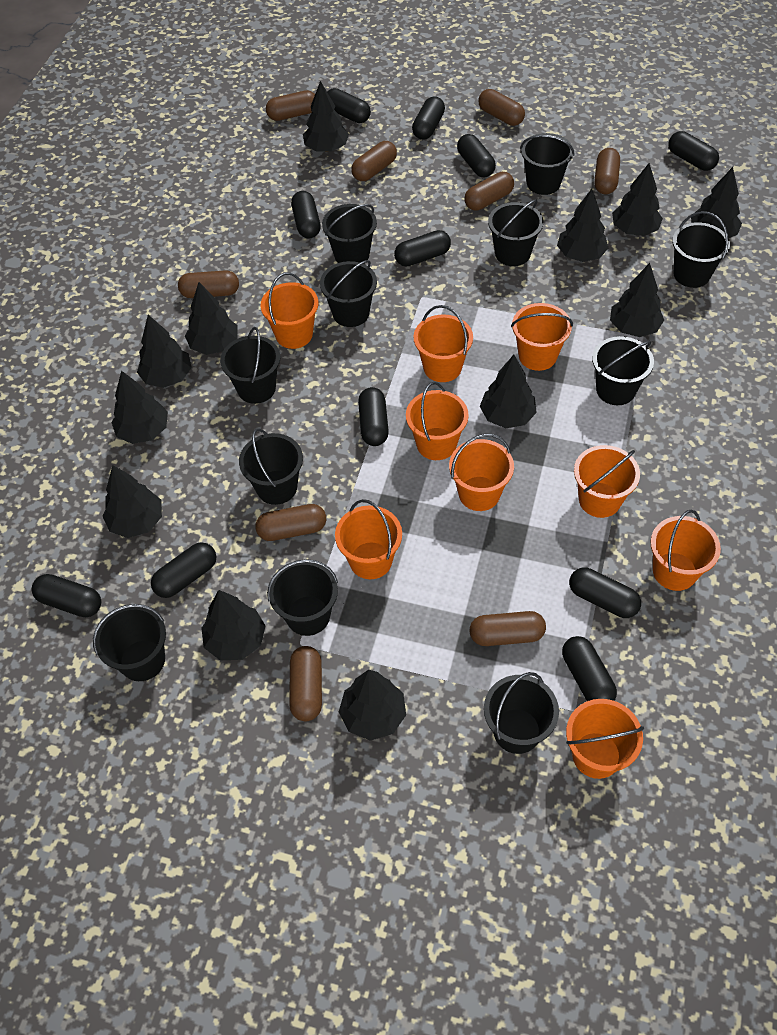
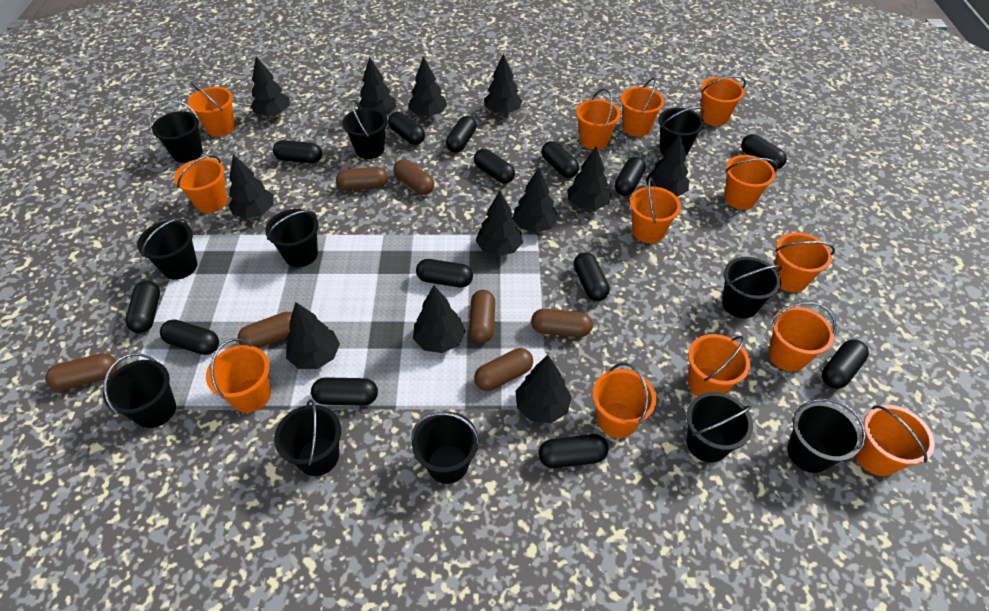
black capsule: [32,574,101,617] [151,542,216,598] [291,191,321,238] [327,88,371,123] [358,387,389,446] [394,230,451,267] [412,96,445,140] [457,134,496,178] [562,636,617,701] [569,567,641,618] [668,131,719,171] = 11 -> [125,281,160,333] [160,319,219,355] [273,140,322,163] [311,377,378,406] [388,112,425,145] [416,259,473,288] [446,116,476,153] [474,149,515,184] [539,434,609,468] [541,141,579,178] [574,252,610,301] [615,157,646,196] [741,134,787,169] [822,339,869,389] = 14
brown capsule: [178,270,239,298] [255,504,326,541] [266,90,315,121] [289,646,322,721] [351,141,397,181] [464,172,514,211] [470,611,546,646] [478,89,525,126] [594,148,620,194] = 9 -> [45,353,117,391] [238,312,292,348] [336,167,388,191] [393,160,434,195] [469,290,495,343] [474,348,533,391] [531,309,593,337] = 7
orange bucket: [261,273,318,349] [335,499,402,579] [406,382,469,460] [414,305,473,382] [449,434,514,511] [511,303,573,371] [566,699,644,779] [574,445,640,518] [650,510,721,591] = 9 -> [174,155,228,213] [188,82,235,137] [206,339,271,413] [576,89,621,150] [592,363,656,438] [620,78,664,137] [630,177,681,243] [688,334,751,396] [700,76,746,126] [724,155,778,210] [769,302,836,372] [775,232,835,292] [855,405,935,476] = 13

